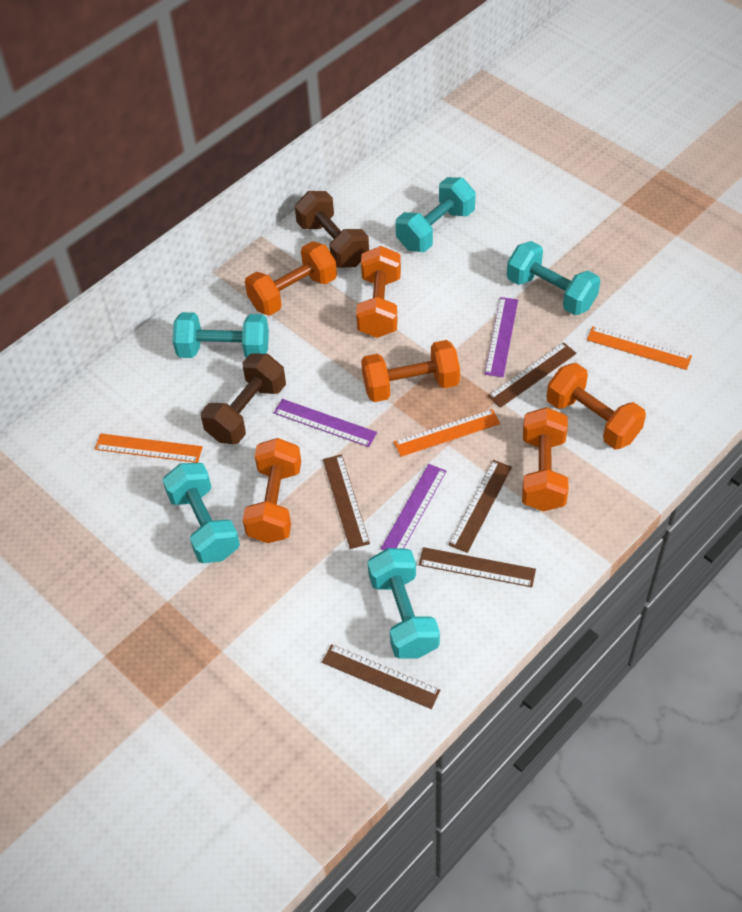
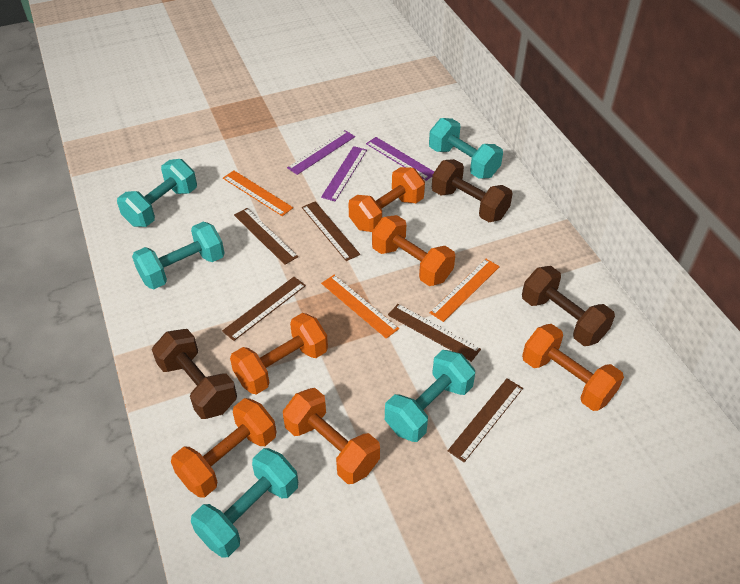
brown dumbbell: [201,354,286,444] [295,191,369,268] = 2 -> [152,329,237,419] [432,159,513,222] [522,266,615,346] = 3

